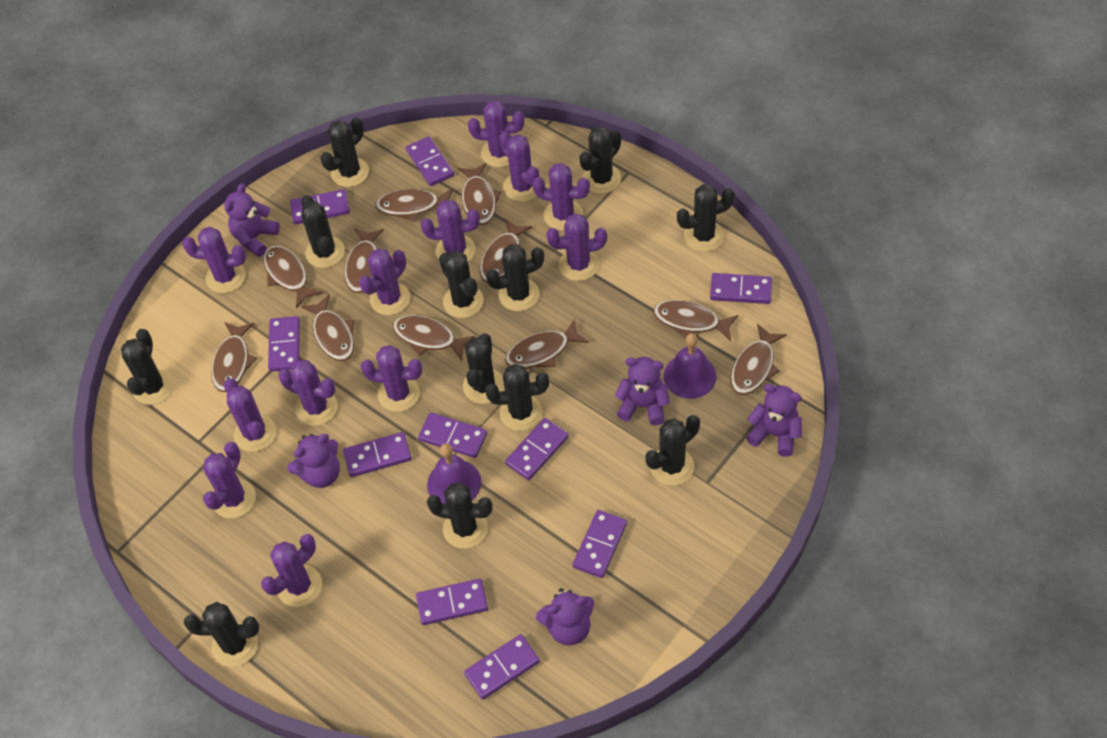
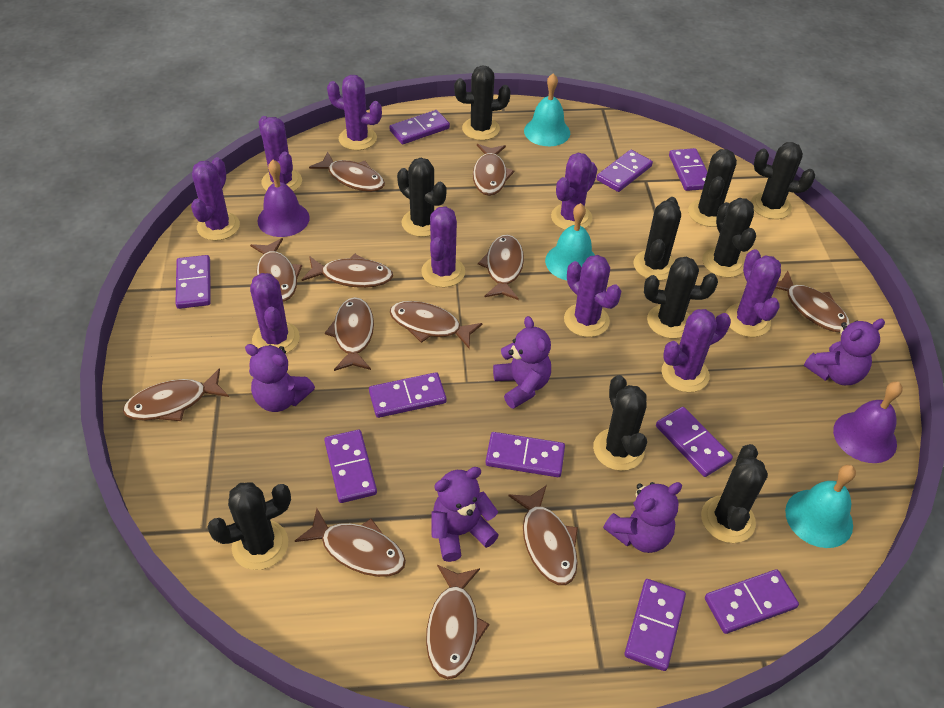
black cactus: [121,329,174,405] [184,602,259,667] [301,195,345,268] [320,117,369,187] [427,482,493,549] [439,251,484,318] [463,333,505,404] [485,364,549,431] [486,244,544,311] [579,126,621,194] [645,415,700,486] [677,184,735,252] = 12 -> [207,482,291,570] [397,158,447,237] [454,65,511,140] [593,375,647,471] [633,197,681,280] [644,256,718,339] [688,149,737,227] [701,444,768,543] [703,198,756,278] [751,142,815,219] = 10
brown fish: [211,322,257,392] [264,246,323,308] [301,294,354,362] [345,228,384,293] [375,188,453,222] [393,315,475,361] [458,163,502,225] [480,219,533,283] [505,319,589,369] [653,300,739,341] [730,324,787,395] = 11 -> [123,368,229,421] [250,238,302,302] [295,508,406,577] [302,254,393,288] [309,152,385,192] [325,297,374,371] [390,301,483,349] [426,565,490,679] [473,144,514,196] [478,235,524,300] [508,485,578,585] [775,271,850,332] = 12
purple cactus: [182,227,246,293] [203,442,256,518] [224,378,276,452] [261,534,322,607] [278,360,338,426] [359,248,410,315] [361,345,422,412] [421,199,480,262] [468,100,524,167] [499,131,539,202] [532,163,590,230] [546,213,607,281] = 12 -> [191,157,240,241] [250,273,300,354] [259,116,302,192] [327,75,382,150] [421,206,465,287] [551,153,597,230] [564,255,621,337] [662,309,731,392] [726,249,781,337] = 9
turquoise bell: none = 0 -> [524,73,570,146] [545,203,595,280] [785,465,856,548] = 3

